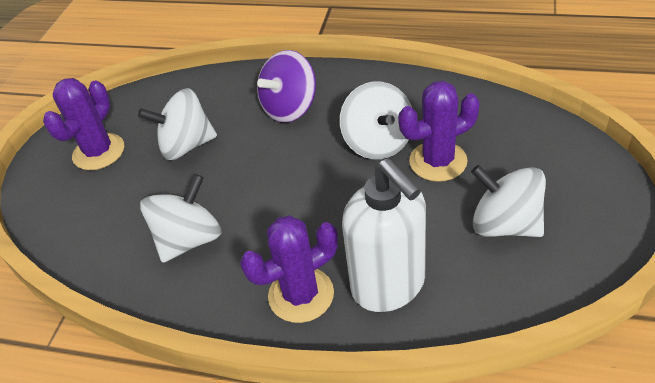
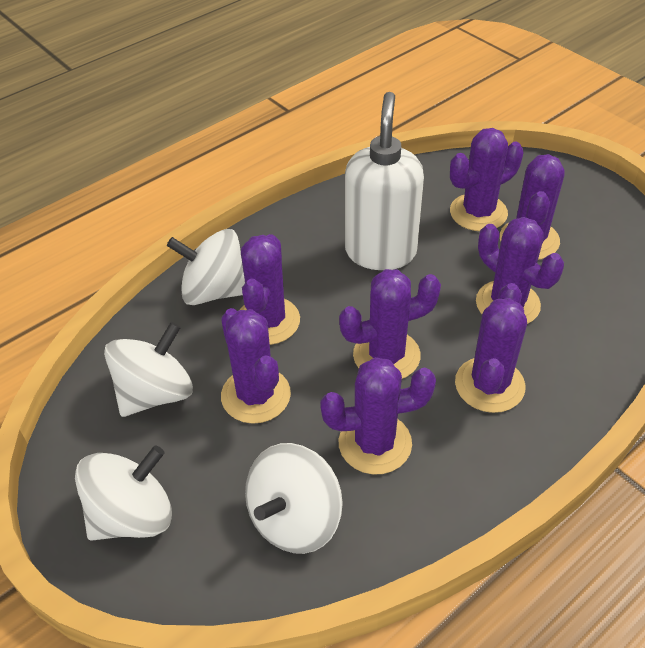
purple cactus: [43,78,124,170] [240,215,338,323] [398,81,480,182] = 3 -> [221,308,291,424] [240,234,300,345] [320,357,436,475] [339,269,441,379] [450,128,523,231] [455,283,527,413] [476,217,564,324] [500,154,565,260] = 8
purple spinning top: [257,50,316,123] = 1 -> none = 0

